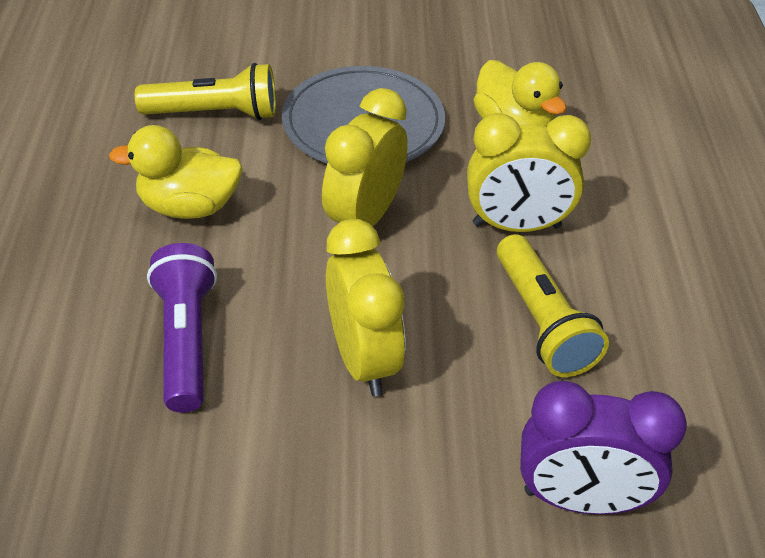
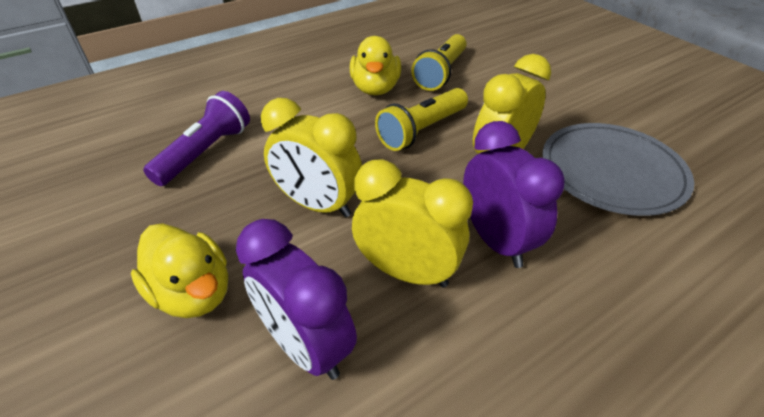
purple clock: [520,381,687,514] = 1 -> [236,219,357,380] [463,121,565,268] = 2

